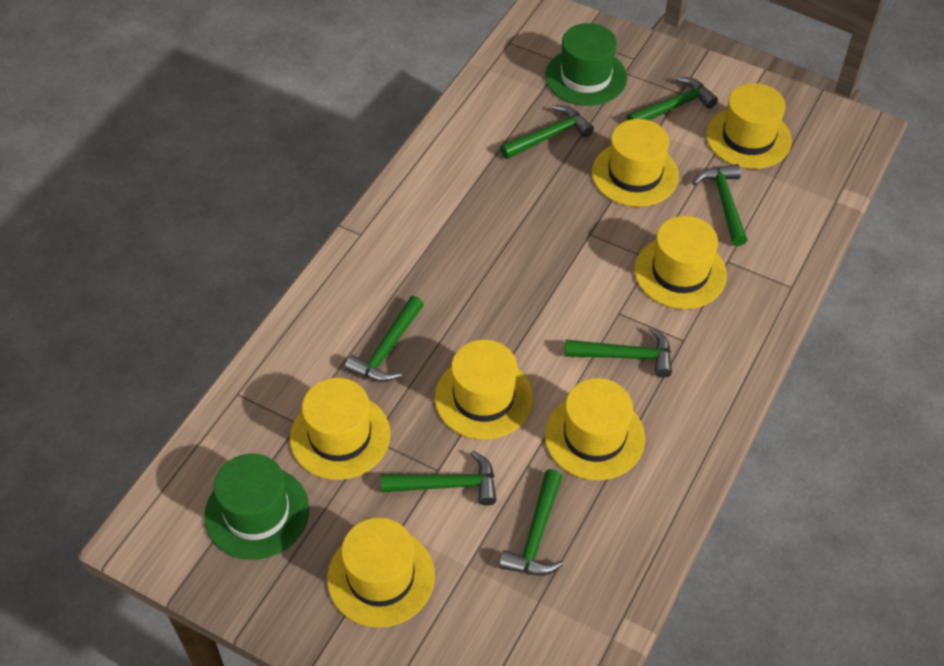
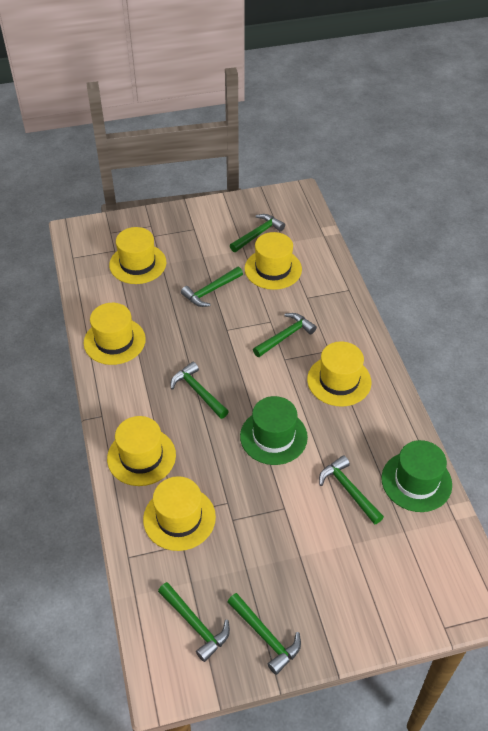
yellow hat: [290,378,391,480] [327,518,435,628] [435,340,533,440] [545,378,645,480] [592,119,679,207] [635,216,727,309] [706,83,792,169] = 7 -> [84,303,146,365] [107,416,176,486] [109,227,166,284] [143,476,216,551] [245,232,302,290] [307,341,372,407] = 6

